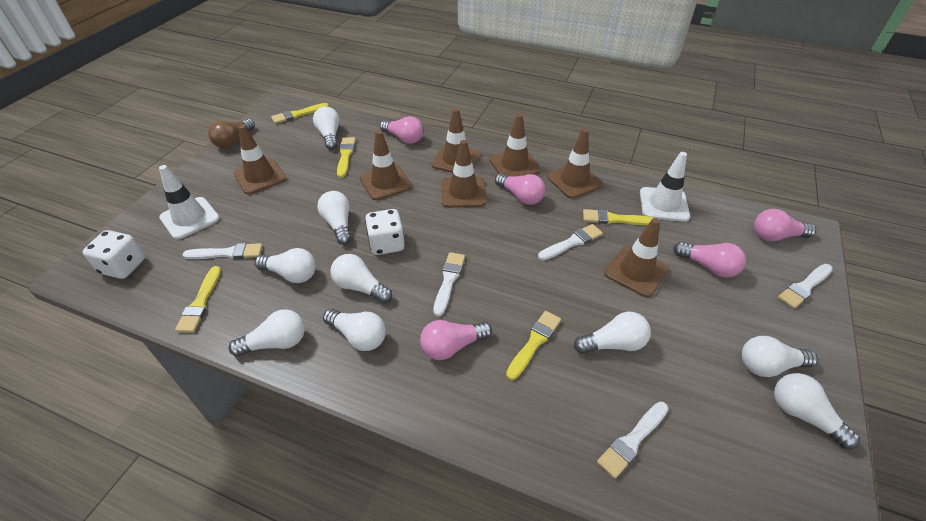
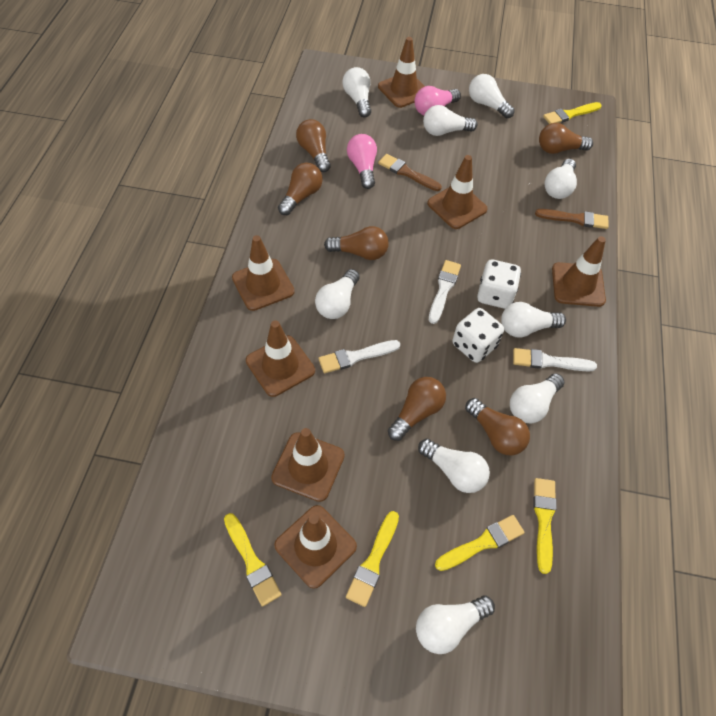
brown brush: none = 0 -> [378,154,442,191] [535,209,609,229] = 2
brown light bulb: [208,119,255,148] = 1 -> [278,163,322,215] [296,119,331,172] [324,226,389,260] [388,377,446,441] [465,398,530,456] [539,123,593,154] = 6
pink light bulb: [380,116,423,144] [420,320,492,360] [495,173,545,205] [673,242,746,278] [754,209,816,241] = 5 -> [347,134,377,189] [415,86,461,115] = 2
white brush: [183,243,263,259] [433,252,465,316] [538,224,603,260] [597,402,669,479] [778,264,833,309] = 5 -> [318,340,400,373] [429,260,461,324] [513,348,597,371] = 3
white traffic cone: [159,165,220,239] [640,152,690,222] = 2 -> none = 0

